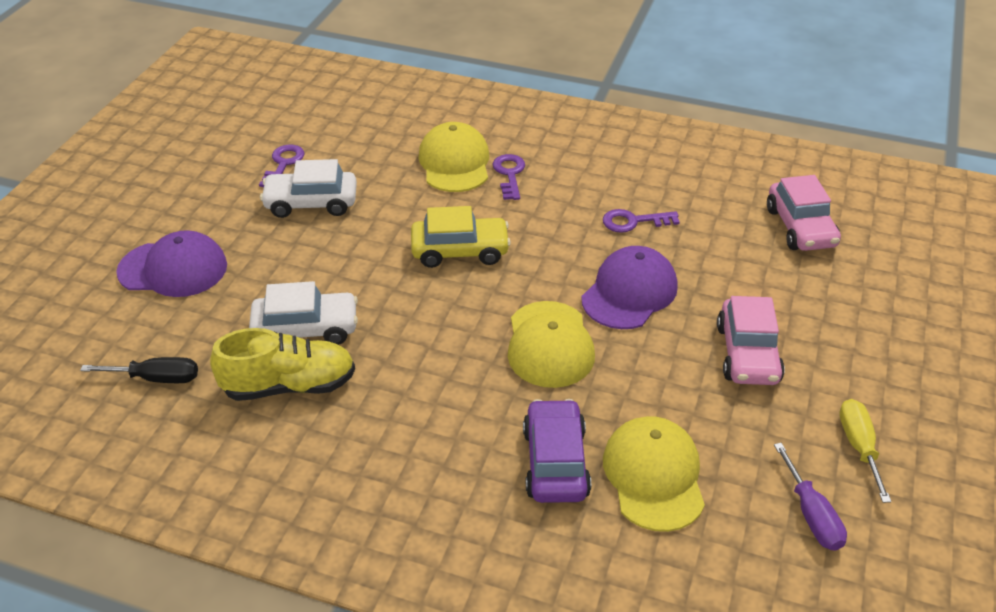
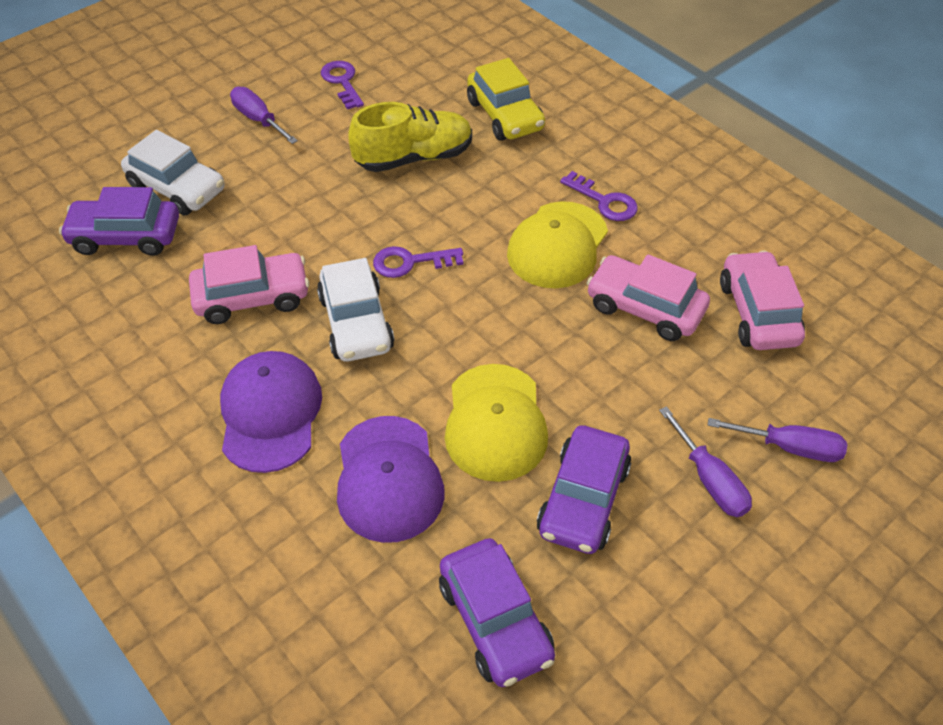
black screwdriver: [80,357,198,383] = 1 -> none = 0
pink car: [717,296,785,385] [767,175,841,251] = 2 -> [189,245,310,324] [587,254,710,341] [720,250,805,350] = 3
purple car: [523,399,591,503] = 1 -> [59,187,179,256] [439,538,555,687] [537,425,631,554] = 3
purple screwdriver: [774,443,847,551] = 1 -> [230,87,298,144] [659,406,752,517] [708,418,847,462] = 3
yellow cap: [418,122,489,192] [508,301,595,388] [603,416,705,532] = 3 -> [445,364,548,482] [507,201,608,288] = 2
yellow screwdriver: [839,399,891,503] = 1 -> none = 0

